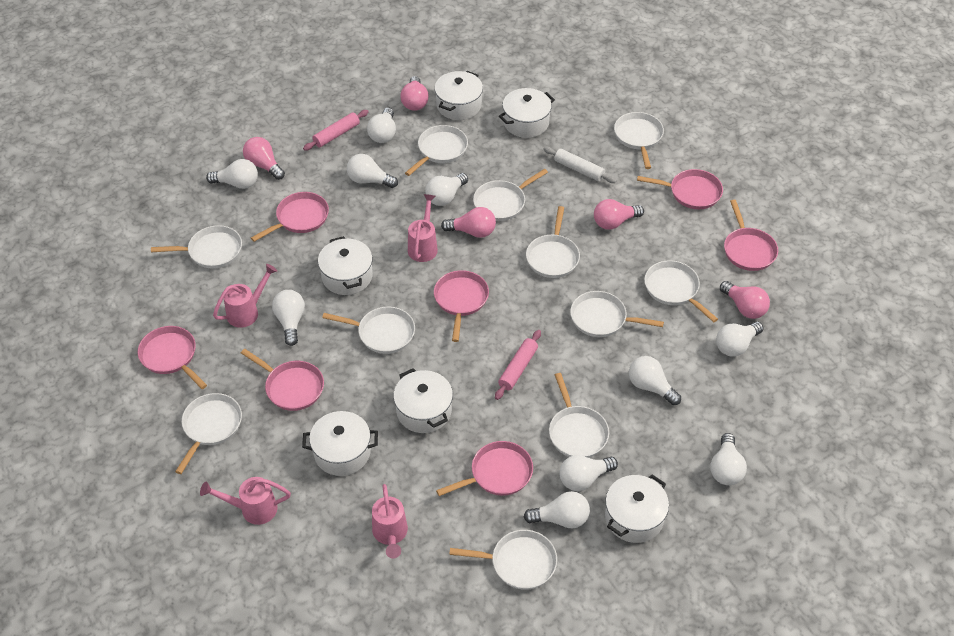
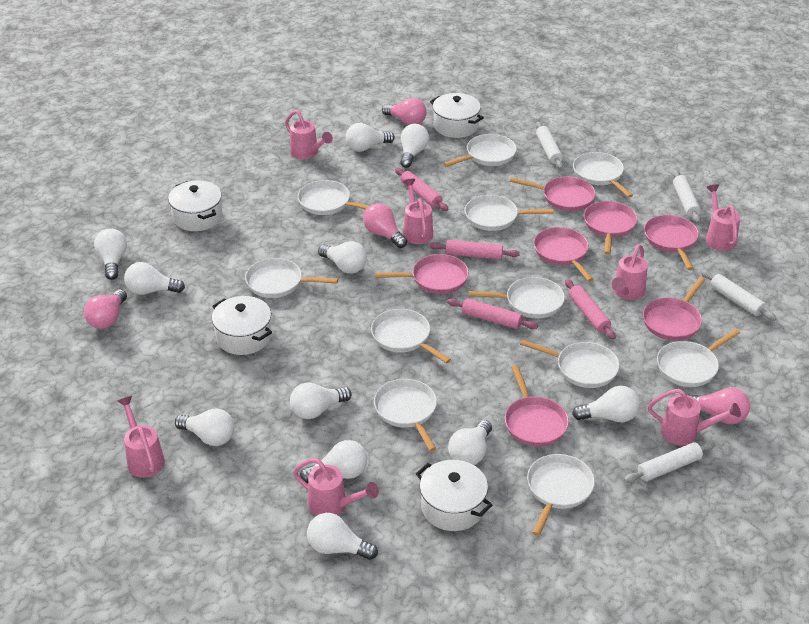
pink light bulb: [243,137,285,180] [400,76,429,111] [441,207,496,238] [594,199,644,230] [720,281,770,319] = 5 -> [84,289,127,329] [363,203,407,248] [382,98,427,125] [688,387,750,424] = 4
pink rolling pin: [303,110,369,151] [495,330,541,400] = 2 -> [395,168,448,211] [429,240,520,260] [447,298,538,329] [565,279,616,340] = 4
pink watering can: [200,477,291,525] [213,264,277,328] [372,484,408,559] [408,194,438,262] = 4 -> [118,396,165,478] [285,110,333,159] [293,458,379,516] [403,179,433,244] [612,244,648,300] [648,389,741,446] [706,184,740,251] = 7
white light bulb: [206,159,258,189] [272,290,305,346] [347,154,398,188] [367,108,396,143] [425,173,468,206] [524,491,590,529] [559,455,618,491] [629,356,681,405] [710,433,747,485] [716,321,764,357] = 10 -> [94,228,127,280] [124,262,185,295] [175,408,235,446] [290,382,352,419] [300,440,367,483] [307,513,378,560] [318,241,367,274] [346,123,395,152] [400,124,429,168] [448,420,492,465] [572,386,640,422] = 11
white pot: [302,411,378,476] [318,236,373,295] [393,368,453,433] [435,71,483,120] [499,88,555,138] [605,474,669,543] = 6 -> [168,180,222,231] [212,296,272,355] [416,460,493,531] [430,93,484,138] = 4
white rolling pin: [544,147,616,183] = 1 -> [536,122,563,169] [624,441,716,483] [673,170,701,223] [700,270,776,321] = 4

